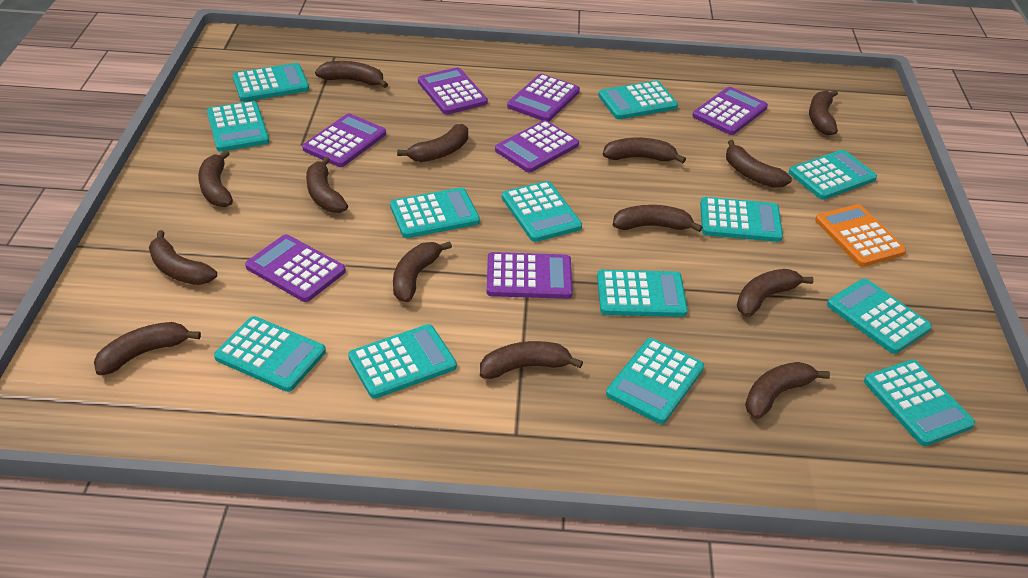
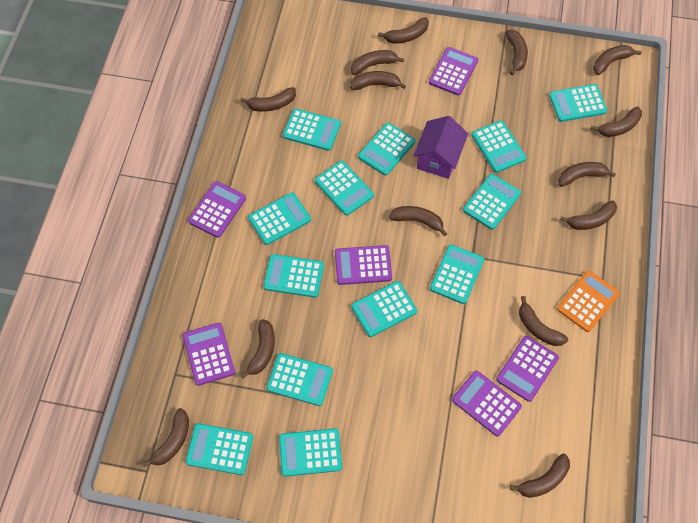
purple calculator: [245,234,346,302] [302,113,386,167] [418,67,488,114] [487,252,573,299] [495,120,579,172] [507,74,580,122] [692,87,768,135] = 7 -> [183,323,235,386] [188,181,246,238] [335,245,392,285] [429,47,478,96] [452,371,522,436] [496,336,559,402] = 6
purple house: none = 0 -> [413,116,468,179] = 1

